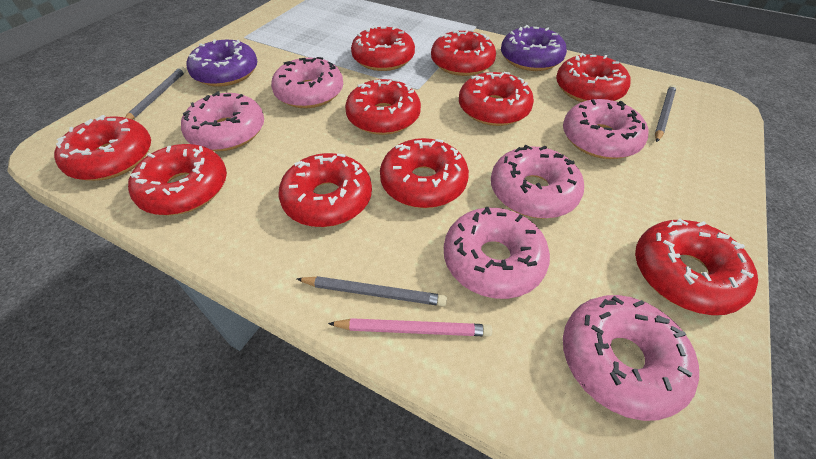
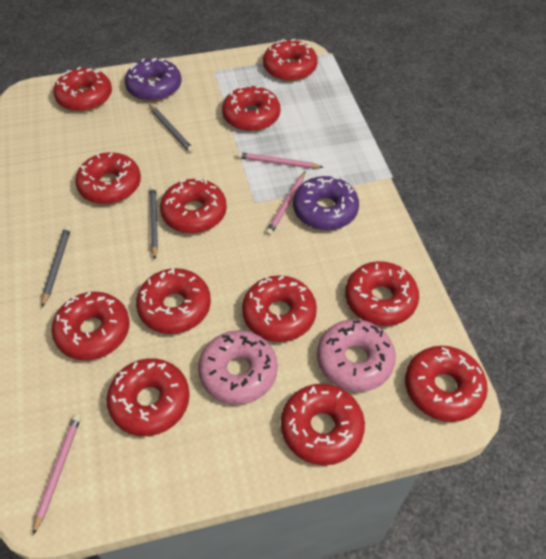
pink donut: [181,91,264,151] [271,57,343,108] [444,207,550,299] [491,145,584,219] [563,99,648,159] [563,295,699,421] = 6 -> [198,330,278,405] [317,319,396,392] = 2
pink pencil: [328,318,493,336] = 1 -> [33,414,81,535] [237,152,323,169] [266,172,305,236] = 3
red donut: [54,115,151,181] [128,144,227,215] [278,153,372,227] [345,79,421,135] [351,25,415,71] [380,138,469,208] [431,30,496,76] [459,72,534,126] [556,53,630,102] [635,218,758,315] = 10 -> [51,292,129,360] [53,67,112,112] [75,152,141,204] [107,358,190,436] [136,268,211,334] [160,178,227,233] [222,84,281,131] [242,275,317,342] [263,39,318,81] [281,384,365,465] [345,261,419,326] [405,346,488,422] = 12

